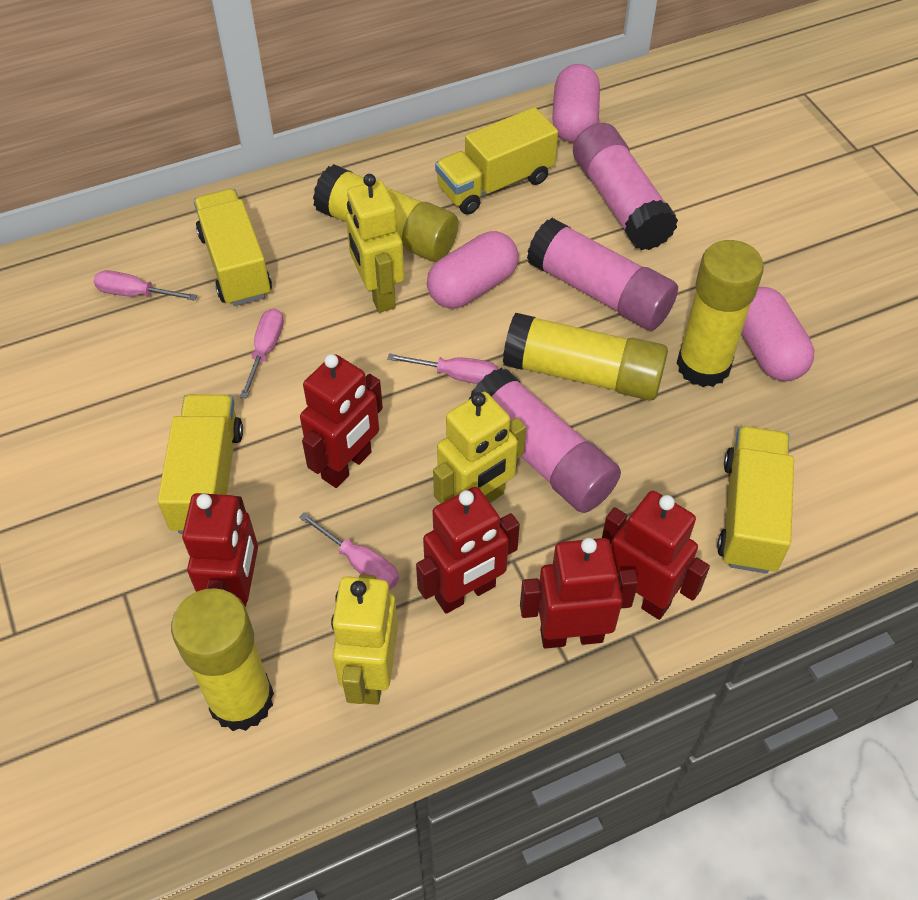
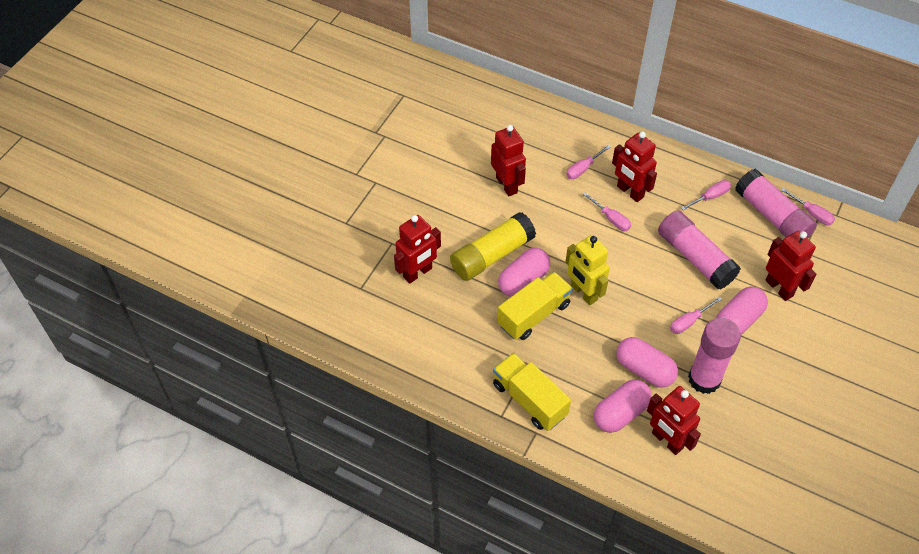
pink capsule: [427,231,518,308] [552,64,600,143] [742,287,814,381] = 3 -> [498,248,550,297] [594,379,652,433] [616,337,678,388] [716,287,768,335] = 4
pink screwdriver: [93,270,197,301] [240,308,284,398] [299,512,399,589] [387,354,498,384] = 4 -> [566,145,611,179] [583,192,631,231] [670,297,722,334] [681,180,731,210] [781,188,835,225] = 5
yellow glue stick: [171,588,274,731] [313,164,458,262] [503,313,668,401] [677,240,764,387] = 4 -> [450,212,536,281] = 1
yellow robot: [331,574,398,705] [346,174,404,313] [433,392,526,504] = 3 -> [565,235,610,305] = 1
yellow truck: [158,394,243,534] [194,189,272,306] [435,107,558,215] [717,426,794,574] = 4 -> [493,353,571,431] [497,272,573,340] = 2

